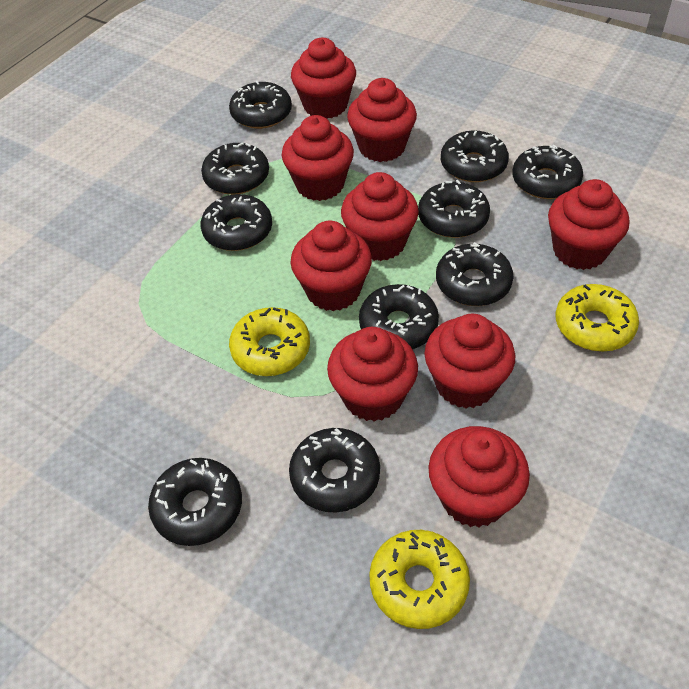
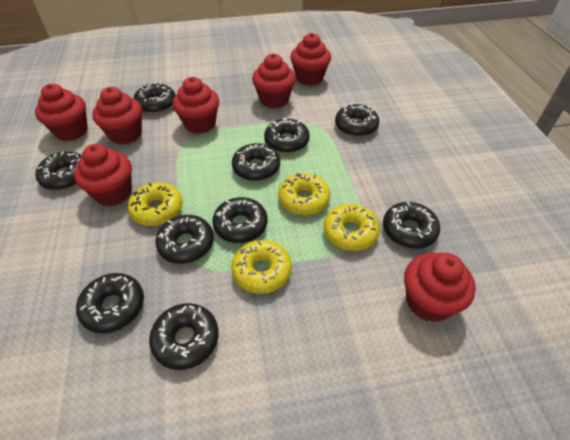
red cupcake: [282,115,354,201] [291,38,356,119] [291,220,372,311] [327,327,418,422] [341,172,419,261] [347,78,417,162] [424,313,515,408] [428,426,530,528] [548,179,630,270] = 9 -> [35,84,88,141] [74,144,132,206] [92,87,142,145] [172,77,219,134] [252,54,296,108] [290,33,331,86] [404,253,476,322] = 7
yellow donut: [229,307,310,376] [369,530,470,629] [556,284,639,352] = 3 -> [128,182,182,226] [231,240,292,294] [278,173,330,215] [324,204,380,251] = 4

